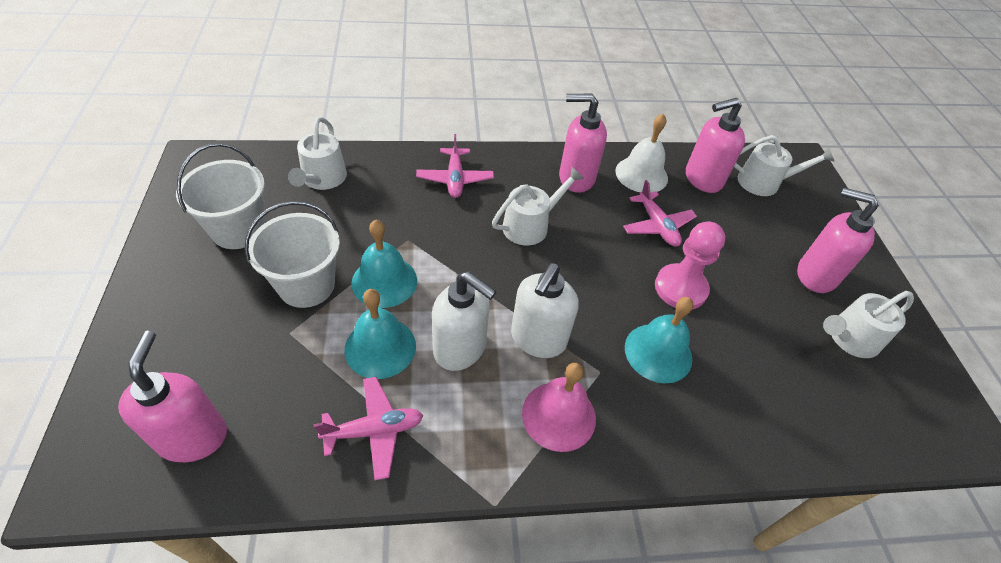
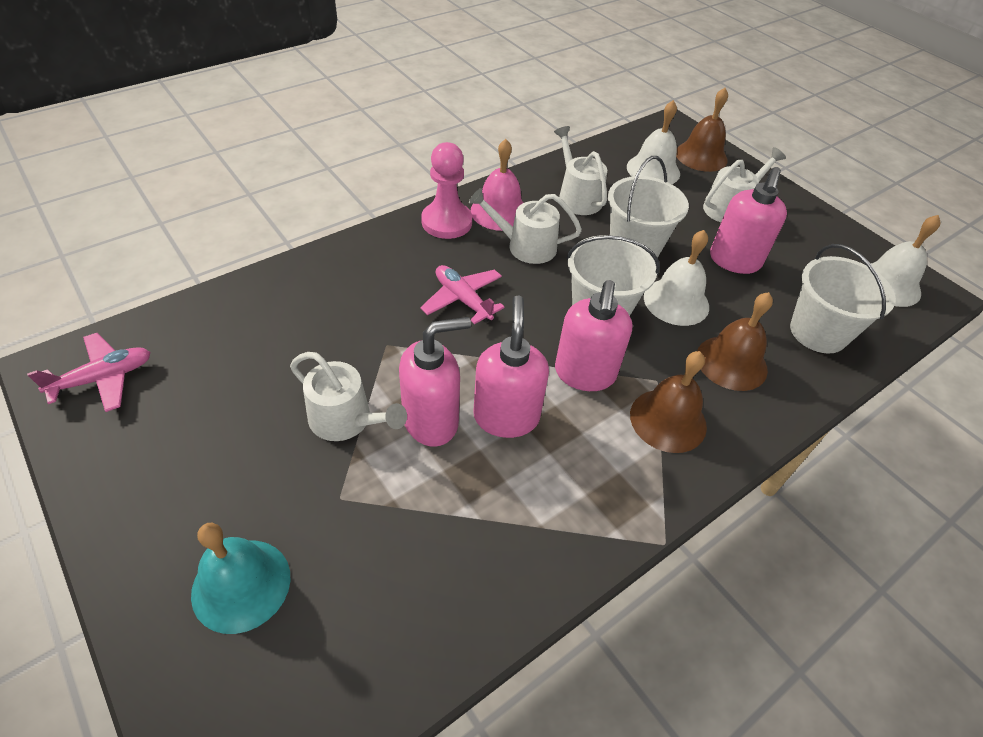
brown bell: none = 0 -> [630,351,707,453] [676,88,728,172] [697,292,773,391] = 3
pink plane: [314,377,423,480] [416,134,494,198] [623,180,697,247] = 3 -> [27,333,151,412] [420,265,505,324] = 2
turquoise bell: [344,289,416,379] [351,220,417,308] [625,297,693,383] = 3 -> [191,523,290,634] = 1
white bell: [615,114,668,193] = 1 -> [627,100,680,184] [644,230,709,326] [871,215,941,307] = 3
white bucket: [176,143,265,249] [245,201,340,308] = 2 -> [566,235,660,316] [608,156,689,258] [790,244,896,354] = 3
white soap dispenser: [432,271,497,371] [511,263,579,358] = 2 -> none = 0

